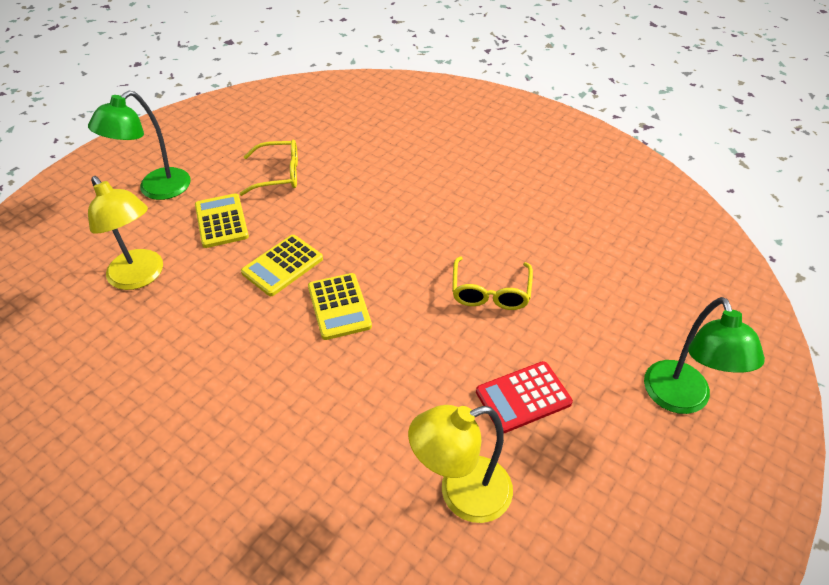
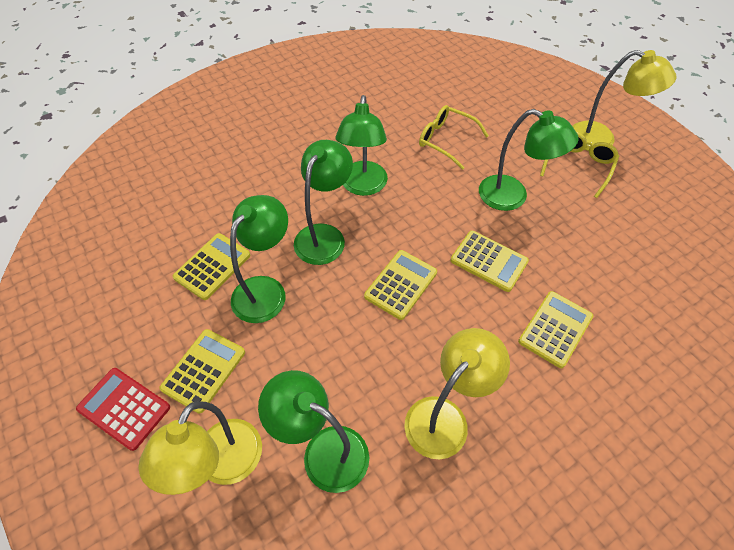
green lamp: [88,91,190,200] [644,297,765,414] = 2 -> [230,195,288,323] [258,370,369,493] [294,140,353,265] [336,95,388,196] [479,109,579,211] = 5
yellow calculator: [195,193,249,248] [241,235,323,296] [308,273,372,340] = 3 -> [159,329,245,414] [173,233,250,300] [364,250,437,320] [450,231,529,292] [518,291,593,368] = 5
yellow lamp: [88,176,163,290] [408,405,513,523] = 2 -> [138,401,262,495] [404,328,510,460] [572,50,676,151] = 3

